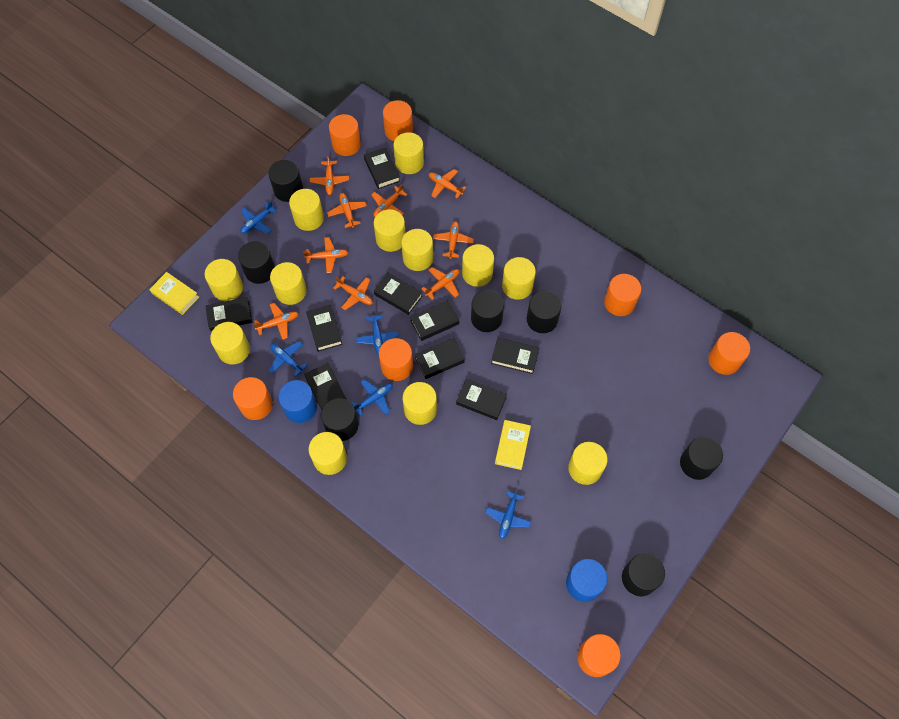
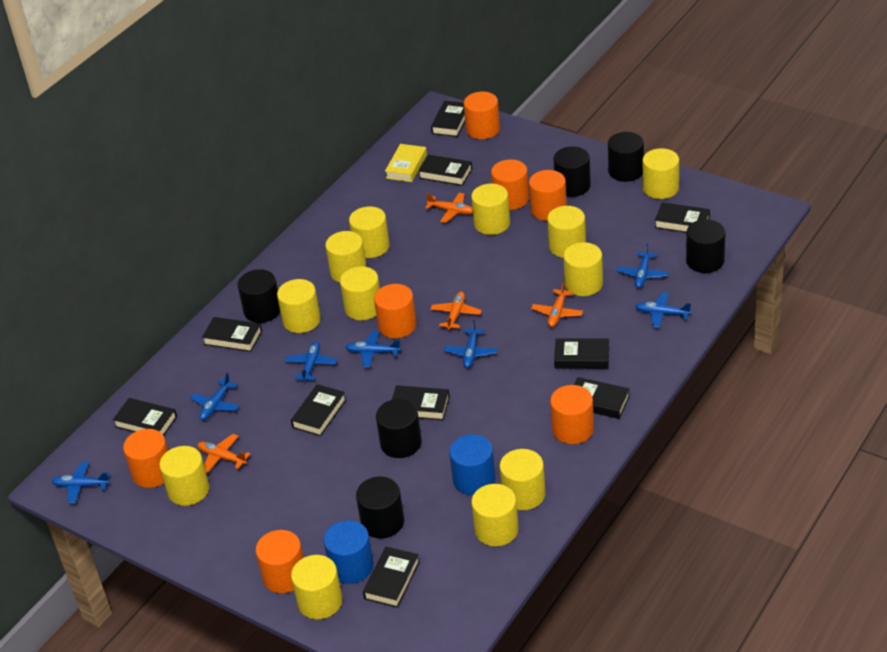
black book: [206,297,253,331] [304,363,346,410] [306,305,343,352] [364,147,400,189] [374,273,422,315] [410,300,459,341] [415,338,465,379] [456,379,507,420] [491,338,539,374] = 9 -> [113,398,177,436] [202,317,262,352] [291,384,346,436] [363,547,420,608] [392,385,450,420] [419,155,472,186] [431,101,465,137] [554,338,609,369] [574,377,630,419] [655,202,710,233] = 10
black cylinder: [238,241,275,284] [268,160,303,202] [321,398,358,441] [471,290,504,332] [527,291,562,333] [622,553,665,596] [680,437,723,480] = 7 -> [238,269,280,323] [356,477,404,538] [376,399,422,458] [553,146,591,197] [608,132,644,182] [686,219,726,273] = 6
blue plane: [240,201,277,234] [268,341,308,377] [351,379,393,416] [356,311,399,355] [485,490,531,539] = 5 -> [51,461,110,504] [190,373,240,420] [285,341,337,382] [346,331,401,368] [444,320,497,368] [617,243,668,288] [635,292,691,328] = 7
orange plane: [253,303,299,340] [303,237,348,273] [310,155,349,195] [327,193,367,228] [333,276,373,310] [371,184,407,217] [421,267,460,300] [429,169,466,198] [433,221,474,259] = 9 -> [197,434,250,473] [425,193,473,223] [430,292,482,330] [531,281,583,327] = 4
yellow book: [149,272,199,315] [495,420,531,470] = 2 -> [385,144,427,182] = 1

